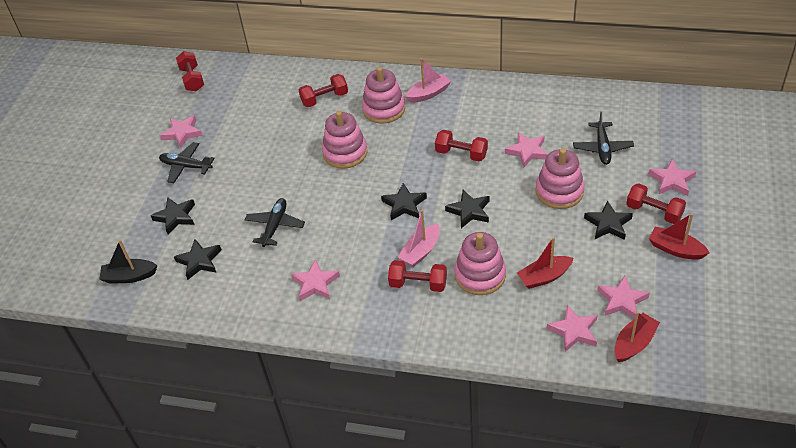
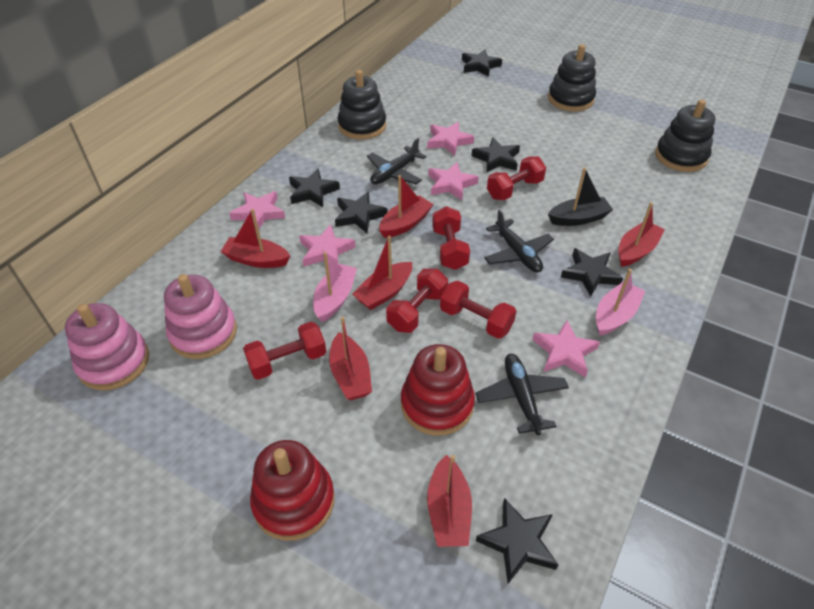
black stacking toy: none = 0 -> [338,70,386,140] [548,44,596,111] [655,99,715,172] = 3
black star: [150,197,195,234] [174,239,222,280] [381,183,427,220] [445,190,490,228] [584,201,633,240] = 5 -> [289,168,340,207] [335,192,388,233] [462,50,502,77] [472,137,520,173] [476,498,558,584] [561,248,623,297] = 6
pink stacking toy: [322,110,368,169] [362,67,405,124] [454,232,506,295] [536,148,584,209] = 4 -> [65,303,149,390] [164,274,237,359] = 2
pink star: [160,115,203,148] [291,259,340,301] [505,132,548,168] [547,305,597,352] [597,276,650,319] [648,159,697,196] = 6 -> [229,191,285,231] [299,225,355,267] [427,122,474,156] [428,162,479,200] [532,320,600,378] = 5
red boat: [517,237,574,289] [615,311,660,362] [649,213,709,260] = 3 -> [220,209,290,268] [329,317,372,400] [352,236,412,310] [379,175,434,238] [427,455,472,547] [619,202,665,267] = 6
red stacking toy: none = 0 -> [250,440,335,541] [401,344,475,436] = 2

